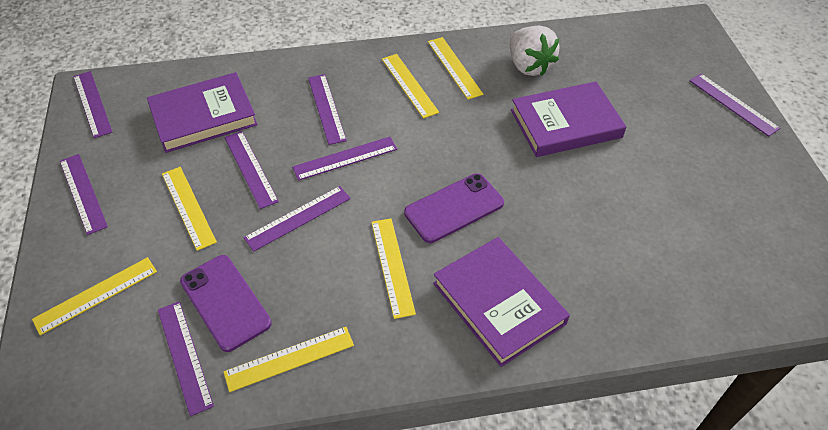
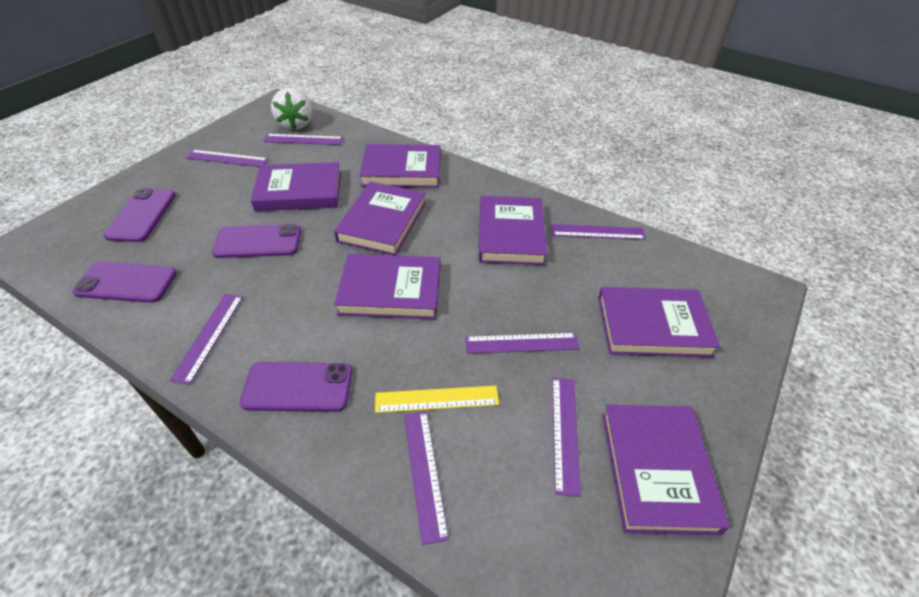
purple book: [147,72,258,153] [433,237,570,367] [511,81,626,157] = 3 -> [251,162,341,211] [334,181,426,256] [334,254,440,319] [359,144,441,188] [479,196,547,265] [598,287,720,357] [602,405,730,535] = 7
purple phone: [180,255,272,352] [404,173,504,243] = 2 -> [72,262,177,303] [104,188,176,242] [212,224,301,258] [240,362,352,412] = 4
purple ruler: [60,154,108,235] [73,71,112,138] [158,301,214,417] [225,131,279,209] [244,186,351,252] [292,137,397,181] [308,74,347,145] [689,74,780,137] = 8 -> [169,294,243,385] [186,150,268,167] [263,134,343,145] [404,411,449,545] [465,333,580,354] [551,224,646,240] [552,378,581,497] = 7
yellow ruler: [32,257,157,335] [162,167,217,251] [224,327,354,392] [371,218,416,319] [382,54,439,118] [428,37,483,100] = 6 -> [375,386,499,413] = 1

